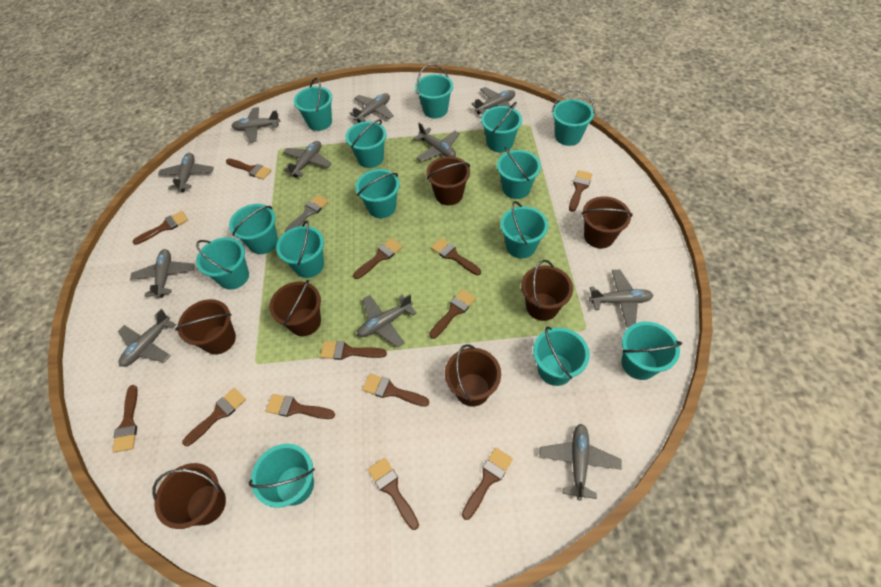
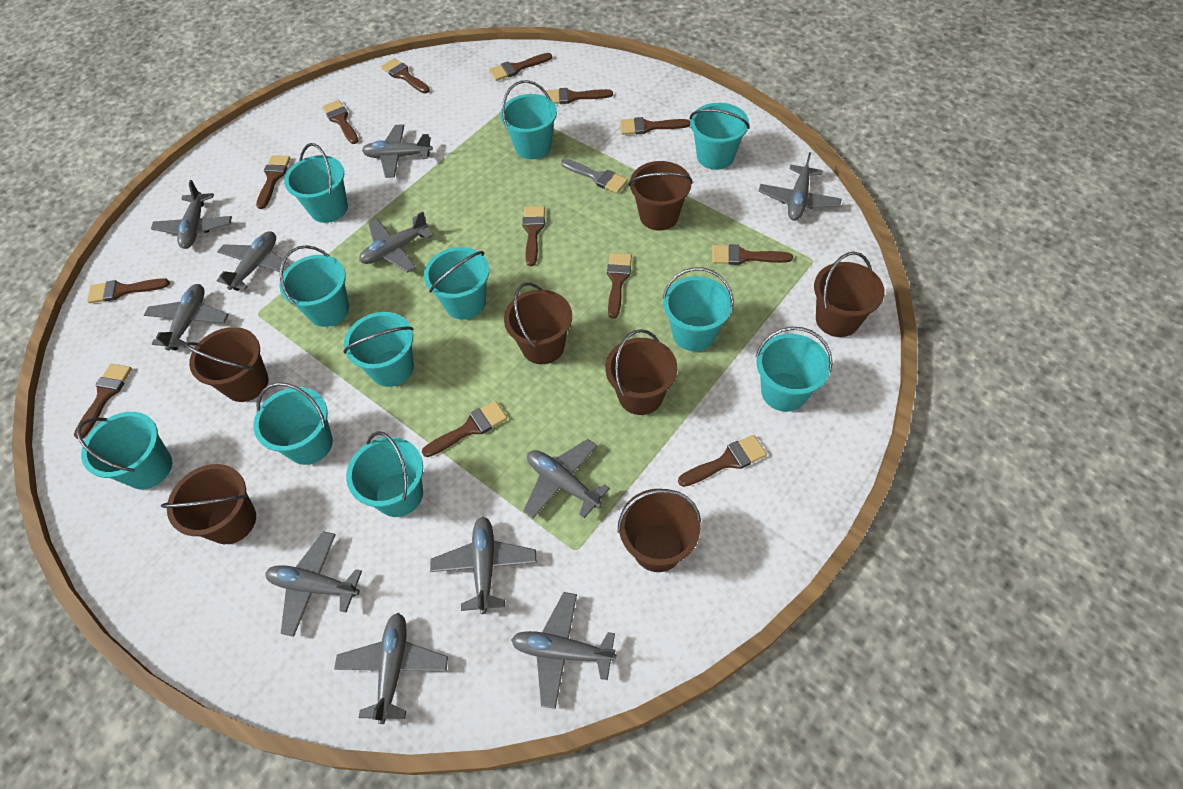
turquoise bucket: [196,237,249,290] [229,204,278,254] [249,444,315,508] [276,220,324,278] [294,77,332,131] [345,119,387,168] [356,169,400,218] [415,64,453,118] [481,102,522,153] [497,147,541,199] [500,201,548,258] [533,326,590,386] [552,89,595,146] [621,321,682,380] = 14 -> [76,412,173,489] [253,382,333,465] [279,245,349,327] [284,143,348,223] [343,312,414,387] [346,431,423,517] [424,247,489,320] [500,80,557,159] [662,267,734,351] [690,103,750,170] [756,327,833,412] = 11

